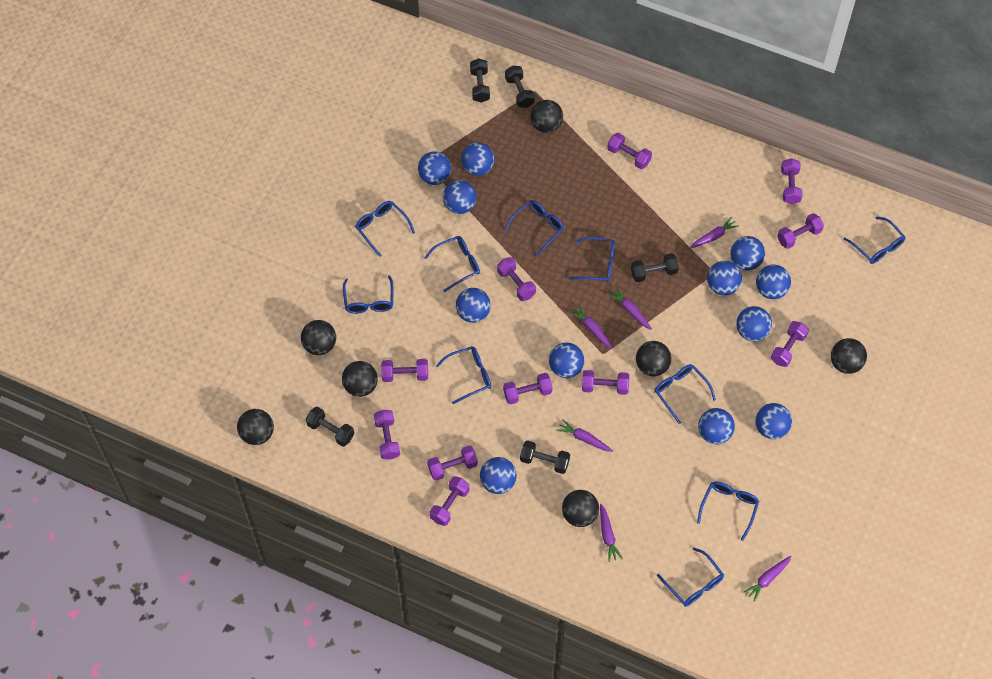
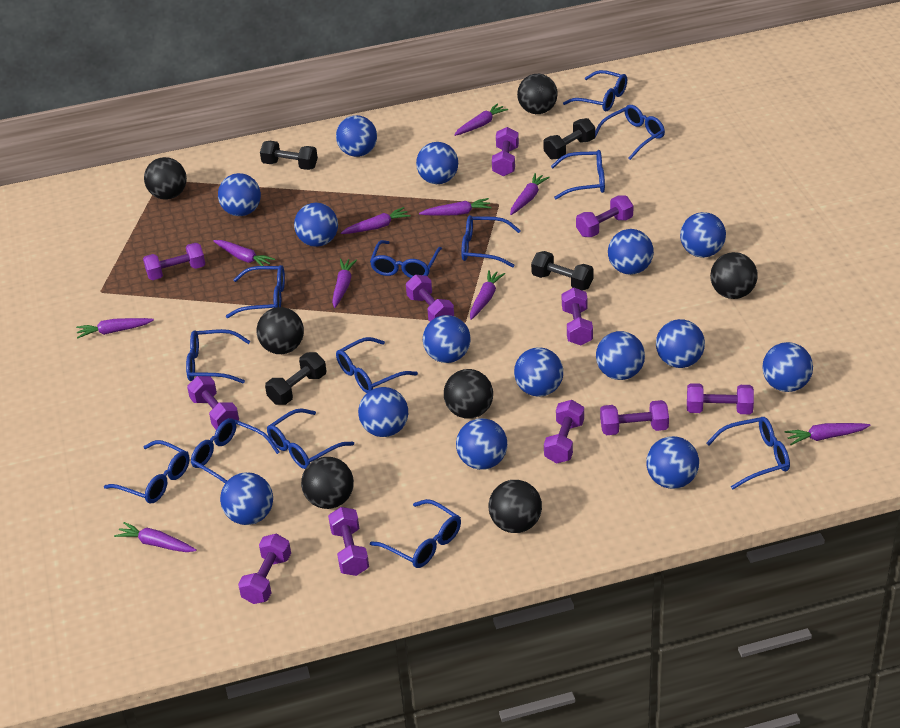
black dumbbell: [306,406,354,447] [470,58,490,103] [505,65,535,108] [520,440,570,474] [631,253,679,282] = 5 -> [260,141,318,170] [265,352,326,405] [531,251,593,291] [543,118,595,160] = 4
blue ball: [418,151,451,185] [443,180,476,214] [456,288,491,323] [461,142,494,176] [480,457,517,494] [549,343,584,378] [698,408,735,444] [707,261,742,295] [730,236,765,270] [736,306,772,341] [755,403,792,439] [756,265,791,299] = 12 -> [218,173,261,216] [220,472,273,525] [294,203,338,247] [336,115,377,157] [358,387,408,437] [416,142,458,184] [423,315,471,363] [456,418,507,470] [514,347,563,397] [596,331,645,380] [608,229,654,275] [646,436,699,489] [656,319,705,368] [680,212,726,258] [762,342,813,392] = 15
blue glasses: [343,275,393,314] [355,201,415,257] [424,236,480,292] [436,346,491,404] [504,200,564,257] [569,236,615,282] [654,364,716,424] [657,548,724,606] [697,482,759,541] [844,216,906,264] = 10 -> [104,440,190,503] [186,329,250,383] [191,418,280,483] [226,265,285,318] [267,408,354,469] [336,337,418,393] [370,240,442,278] [370,499,461,568] [461,215,521,267] [551,150,605,199] [563,70,627,112] [595,105,665,160] [706,417,790,489] = 13
purple carrot: [556,419,613,452] [570,305,613,349] [600,504,623,562] [608,287,652,330] [690,217,739,249] [743,556,791,602] = 6 -> [76,318,154,338] [114,522,197,552] [213,240,275,266] [332,259,357,308] [341,207,411,234] [419,198,492,215] [454,103,508,136] [470,270,505,320] [510,173,550,215] [785,423,870,445] = 10

